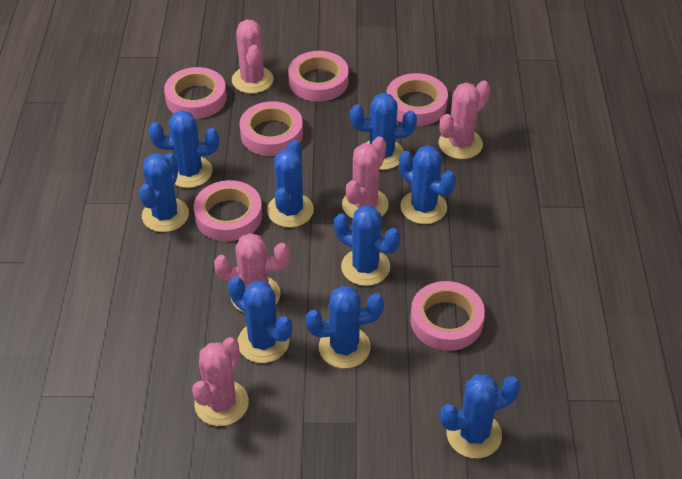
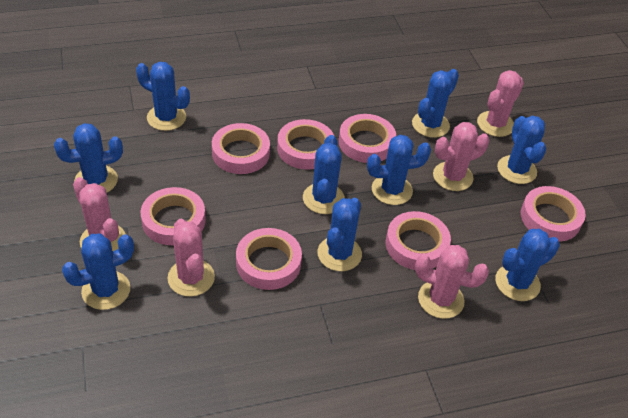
pink tape: [164,67,227,119] [194,180,262,241] [239,101,303,156] [289,51,349,102] [386,73,448,126] [410,281,485,351] = 6 -> [141,187,206,245] [212,123,270,174] [236,228,302,290] [277,119,334,170] [339,114,396,163] [386,211,451,270] [521,186,586,241] = 7

